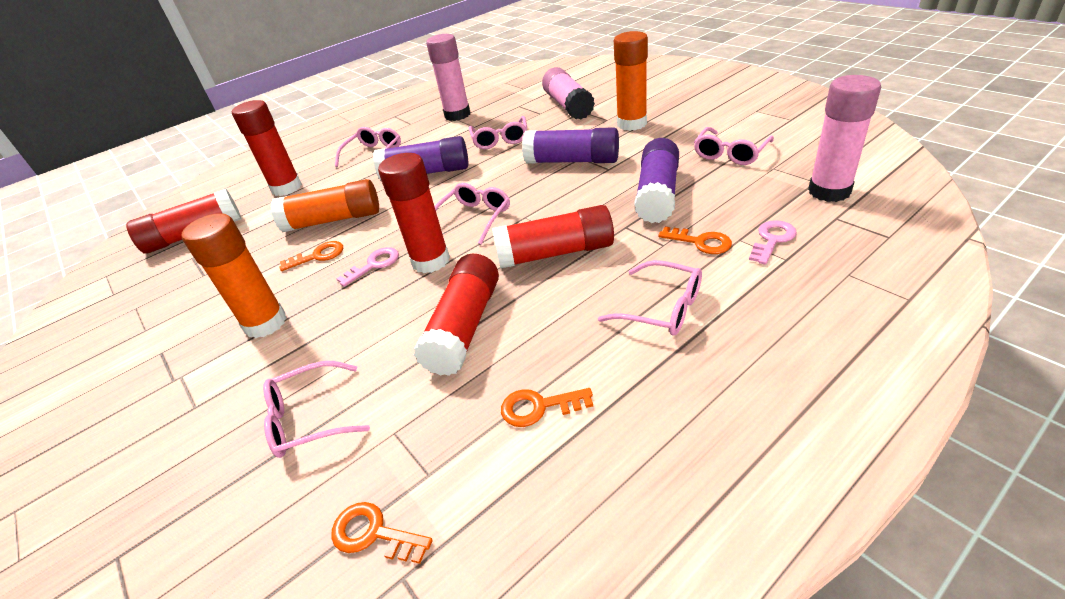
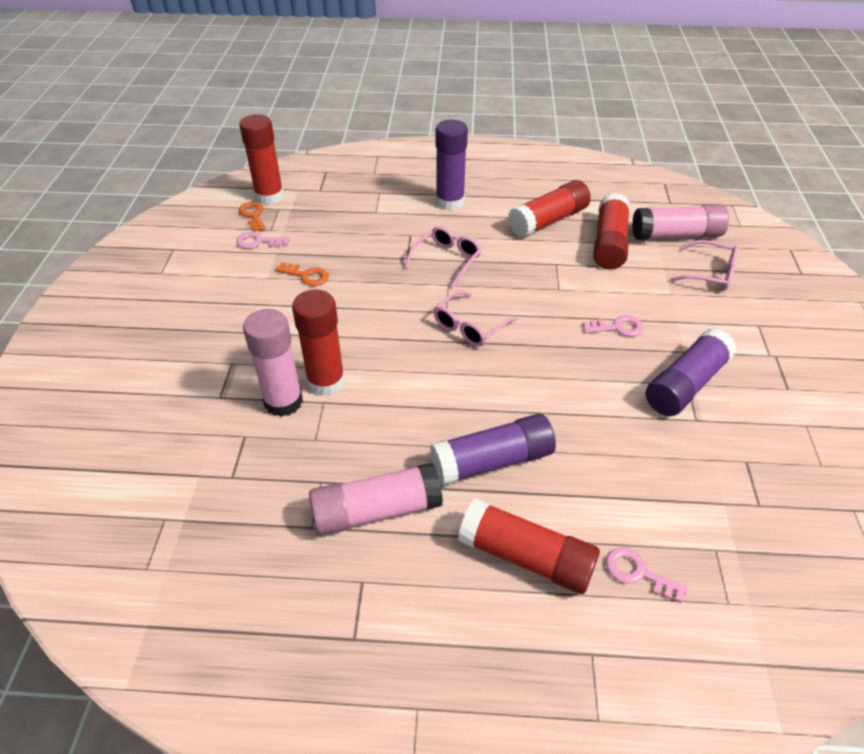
orange glue stick: [181,213,287,338] [271,179,379,232] [614,31,648,131] = 3 -> none = 0
orange key: [279,241,343,271] [331,502,433,564] [501,388,593,427] [658,227,732,254] = 4 -> [239,202,266,232] [275,262,329,286] = 2
pink glasses: [263,361,370,458] [335,127,401,167] [434,183,510,245] [469,116,527,149] [598,260,702,336] [694,127,774,165] = 6 -> [404,226,482,288] [433,290,517,347] [670,240,738,290] = 3
pink key: [336,247,399,287] [749,220,797,265] = 2 -> [236,232,290,249] [583,315,644,336] [606,547,688,603] = 3

